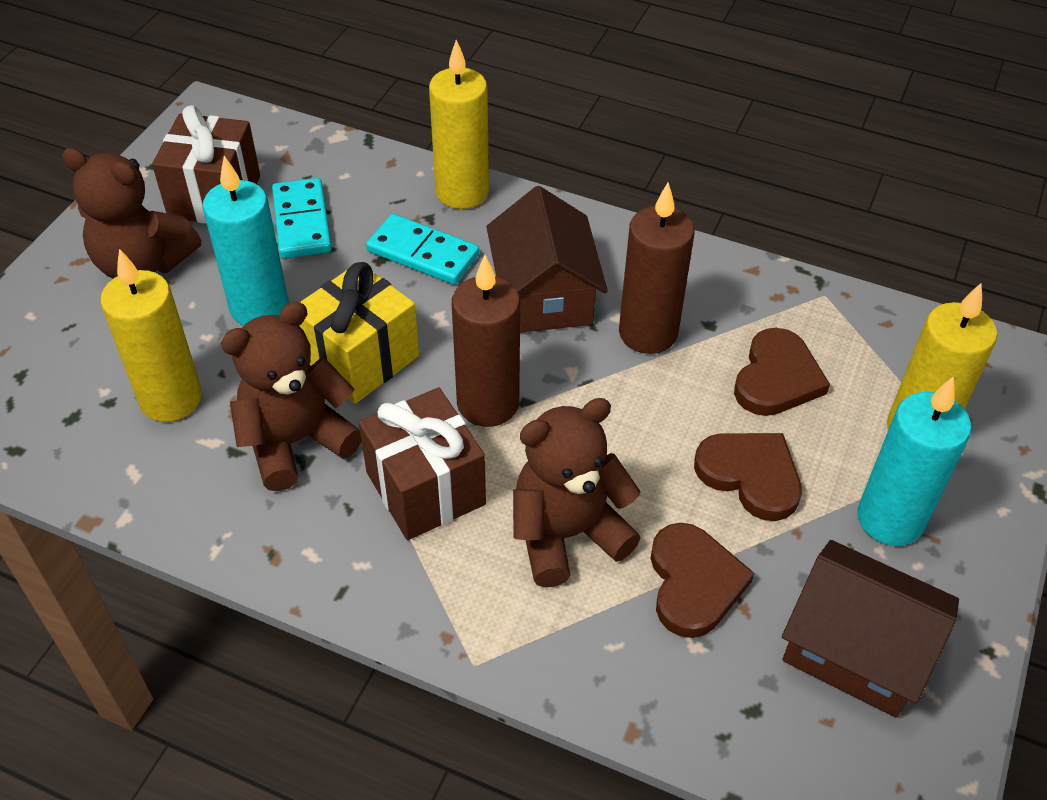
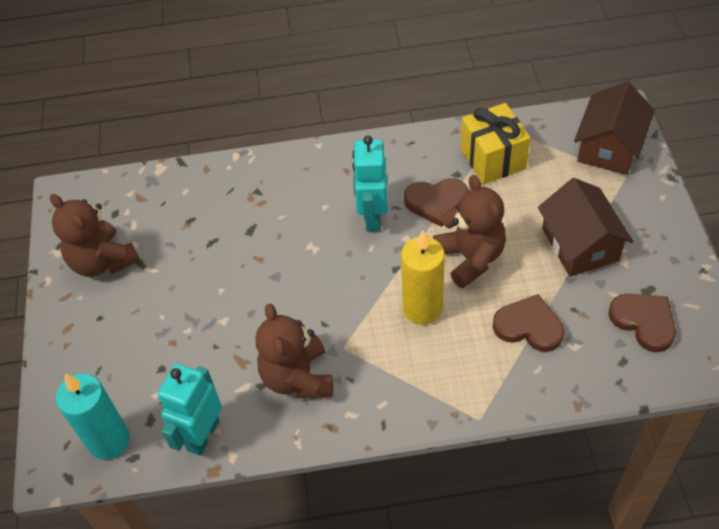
brown candle: [452,255,520,427] [619,183,695,354] = 2 -> none = 0
brown gift: [152,105,260,224] [359,387,486,540] = 2 -> none = 0
turquoise candle: [203,156,288,326] [858,377,972,546] = 2 -> [56,374,130,460] = 1
turquoise domino: [272,178,332,258] [366,214,479,285] = 2 -> none = 0
turquoise robot: none = 0 -> [158,364,222,456] [352,135,388,231] = 2
yellow candle: [100,249,202,422] [429,40,489,209] [887,283,997,430] = 3 -> [401,231,445,325] = 1

